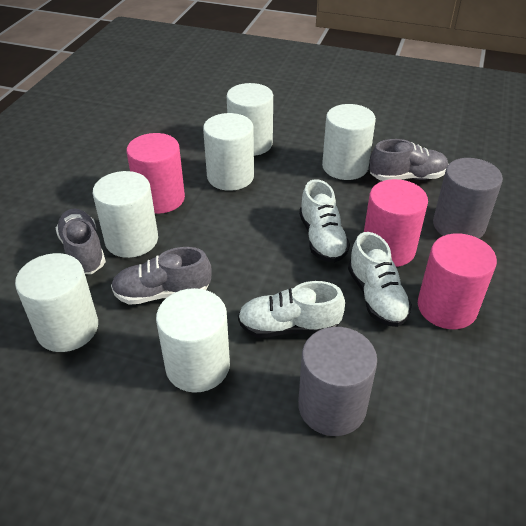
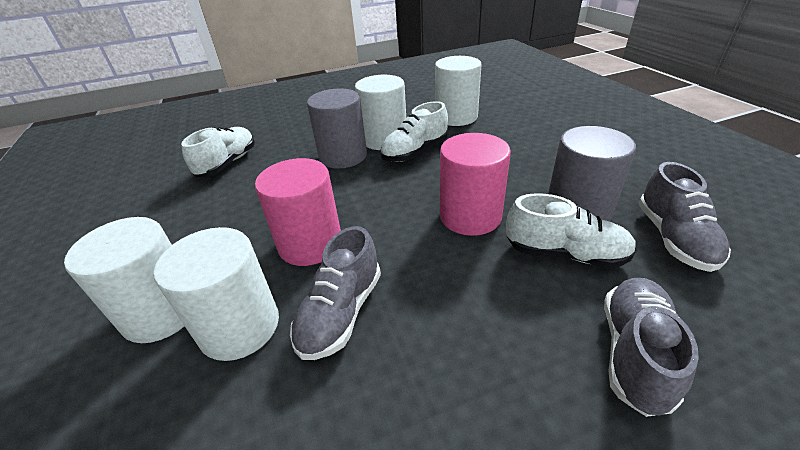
pink cylinder: [127,133,185,214] [364,179,428,267] [418,233,497,329] = 3 -> [255,158,341,266] [440,133,511,236] = 2
white cylinder: [15,253,98,352] [93,171,158,258] [156,288,230,393] [203,113,254,191] [227,83,273,156] [322,104,376,180] = 6 -> [64,217,184,343] [154,227,279,361] [355,75,406,150] [435,56,482,126] = 4

